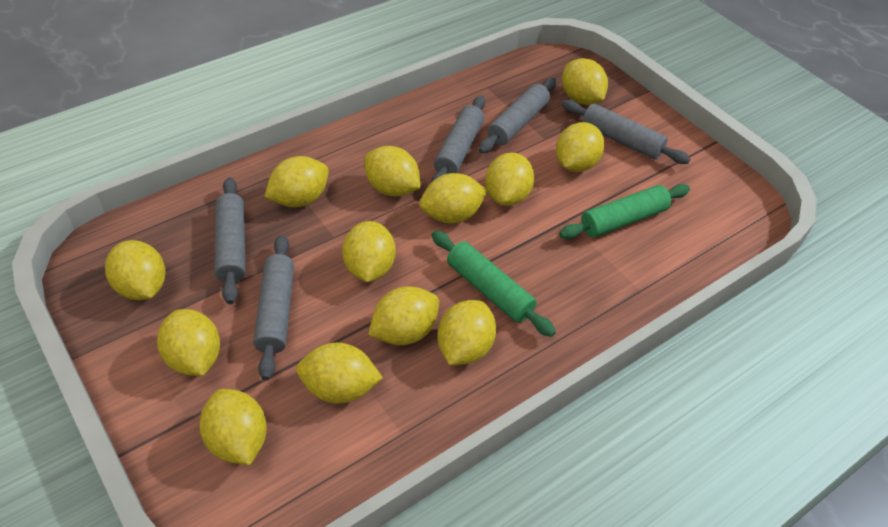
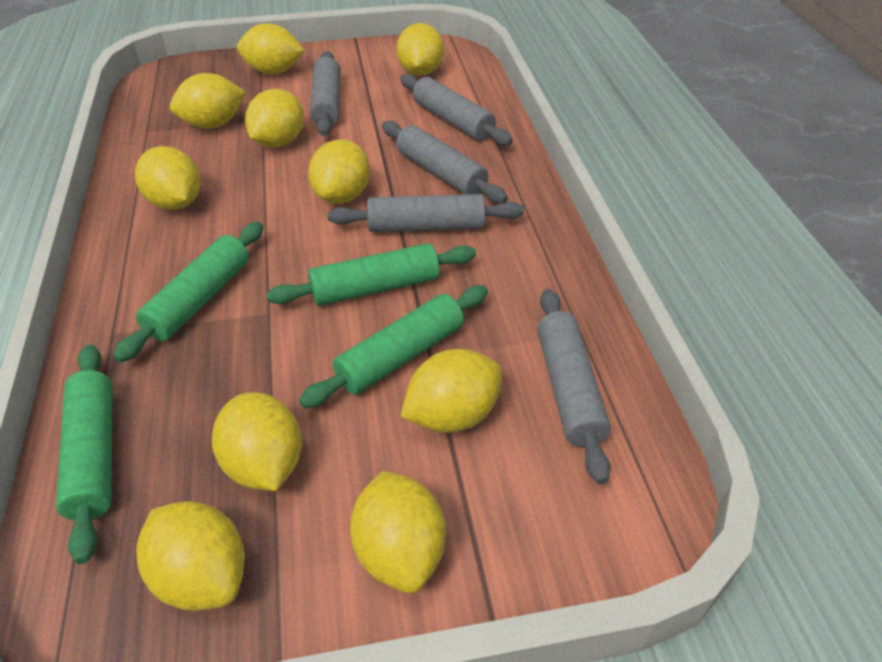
green rolling pin: [432,230,556,337] [559,184,690,239] = 2 -> [56,344,113,564] [113,222,264,363] [266,243,476,306] [299,285,488,408] = 4
yellow lemon: [105,240,165,300] [157,309,220,376] [199,389,267,465] [265,156,329,207] [296,343,383,404] [342,221,396,282] [364,146,421,196] [368,286,439,345] [419,173,488,224] [437,300,496,365] [485,153,534,206] [556,122,604,172] [562,58,608,105] = 13 -> [135,146,200,210] [136,501,245,611] [170,73,246,128] [212,392,302,491] [237,23,305,74] [245,89,304,148] [308,139,370,204] [350,471,446,593] [396,23,444,76] [400,349,502,433] = 10

